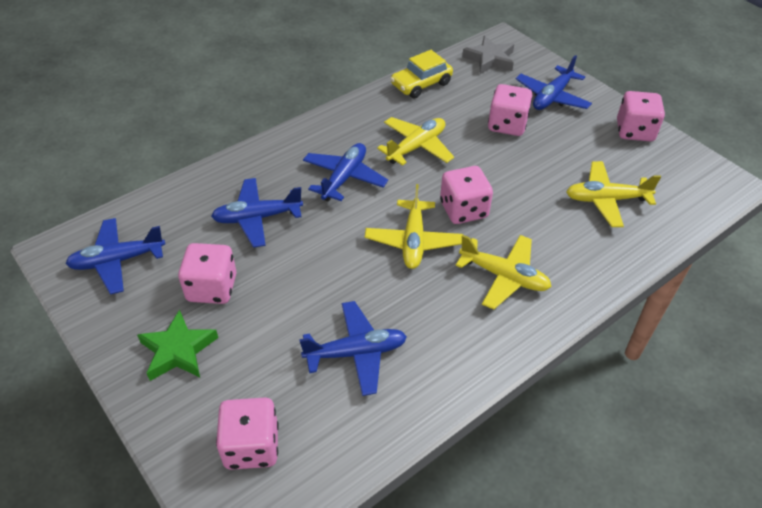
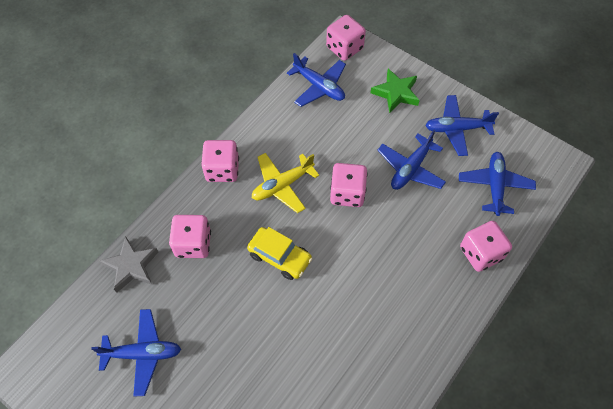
yellow plane: [365,184,463,269] [377,117,454,166] [456,235,552,310] [566,161,661,227] = 4 -> [252,153,319,213] = 1

